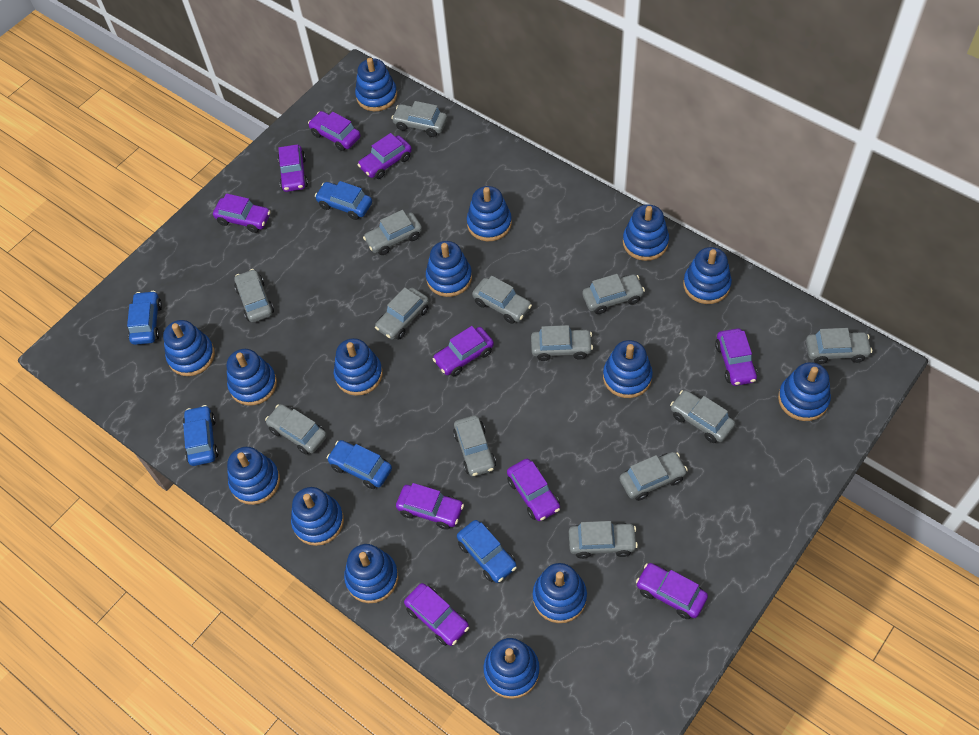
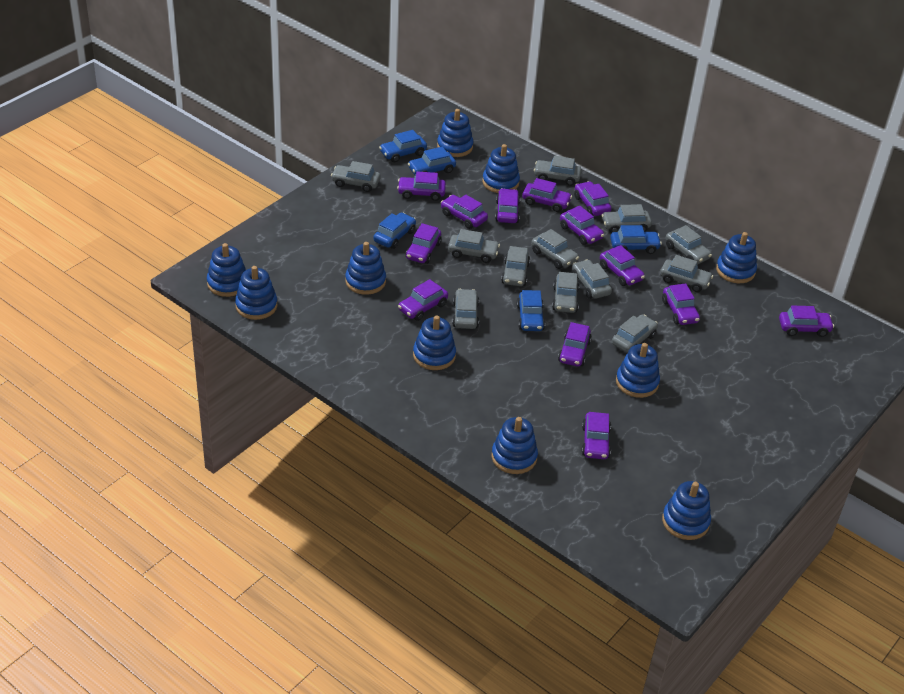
blue stacking toy: [163,320,215,376] [227,349,277,406] [227,447,280,505] [291,487,344,546] [334,338,383,396] [344,544,398,603] [355,58,397,111] [426,241,472,297] [467,186,512,241] [483,638,540,699] [533,563,587,623] [603,340,653,398] [623,205,669,261] [683,247,732,304] [778,362,831,421] = 15 -> [207,243,246,297] [235,266,277,320] [345,242,386,295] [413,316,456,370] [437,109,473,157] [482,144,520,193] [492,417,538,474] [616,343,660,398] [662,481,711,540] [716,232,757,283] = 10
grey car: [234,269,274,323] [265,404,327,455] [363,210,422,255] [375,288,429,340] [391,101,447,137] [453,415,496,477] [472,276,532,324] [531,325,593,361] [569,521,638,559] [582,274,645,314] [619,452,688,501] [670,390,735,443] [806,328,872,364] = 13 -> [331,161,381,192] [448,229,500,263] [452,289,479,329] [501,246,530,286] [531,229,579,269] [534,156,582,186] [552,272,579,313] [572,260,612,299] [602,204,652,233] [612,315,658,353] [660,255,713,292] [665,225,712,264] = 12
purple car: [213,193,271,233] [278,145,308,192] [308,111,361,151] [358,133,412,179] [396,483,464,530] [404,583,469,646] [433,326,494,376] [507,459,560,521] [636,563,708,619] [715,328,757,386] = 10 -> [397,171,446,201] [398,279,448,321] [406,223,442,264] [441,195,488,229] [495,188,520,223] [522,178,572,212] [558,322,592,366] [560,206,604,245] [574,181,612,216] [581,412,611,459] [600,245,645,286] [662,283,700,325] [779,306,834,337] = 13

